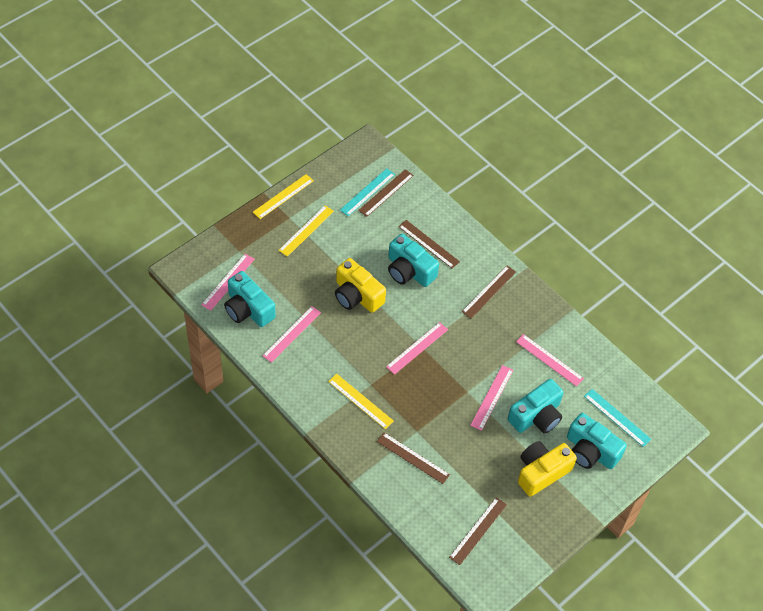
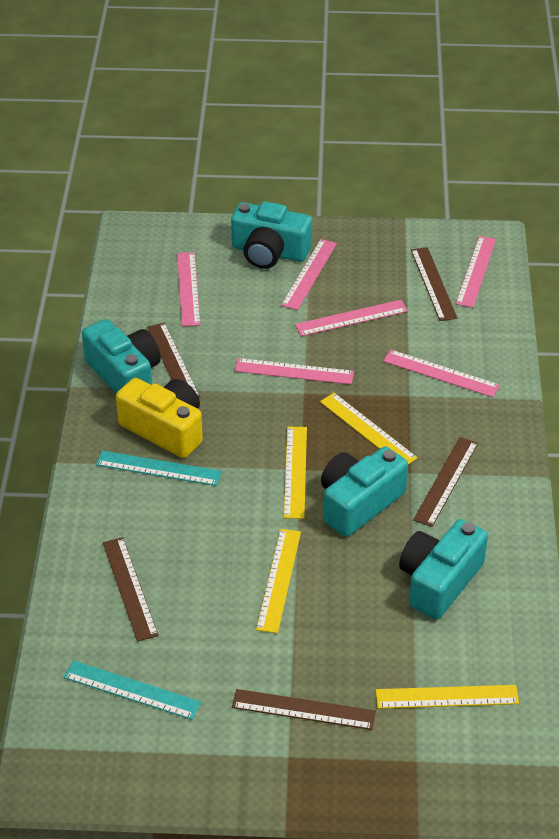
pink ruler: [201,254,255,311] [262,306,321,363] [386,322,448,375] [470,365,513,431] [516,334,584,387] = 5 -> [177,252,201,326] [235,358,354,384] [281,239,337,310] [295,300,408,336] [383,350,500,397] [455,236,496,308] = 6
yellow camera: [335,258,386,313] [518,441,577,497] = 2 -> [116,378,203,458] = 1
yellow ruler: [253,174,314,219] [278,205,334,257] [328,374,394,429] = 3 -> [256,529,301,633] [284,427,307,519] [320,393,418,464] [376,685,519,709] = 4

